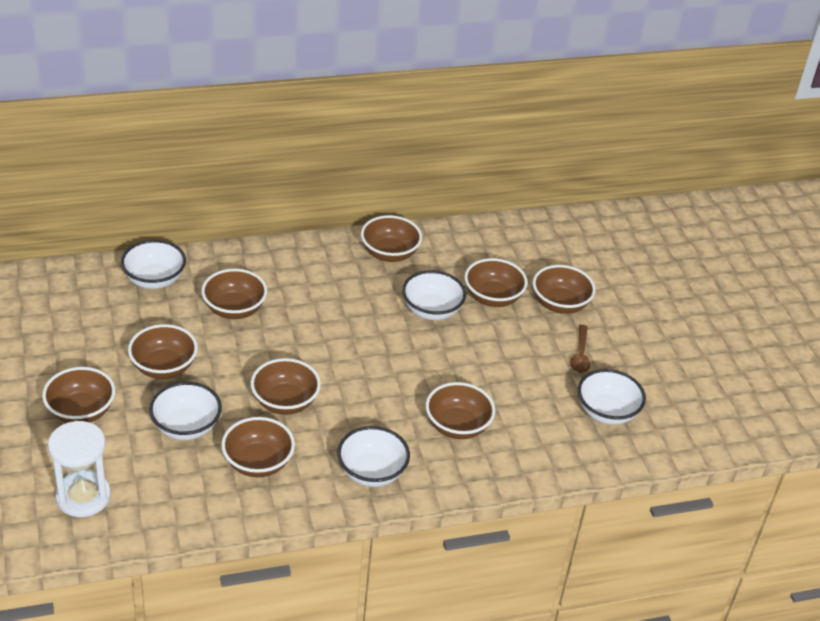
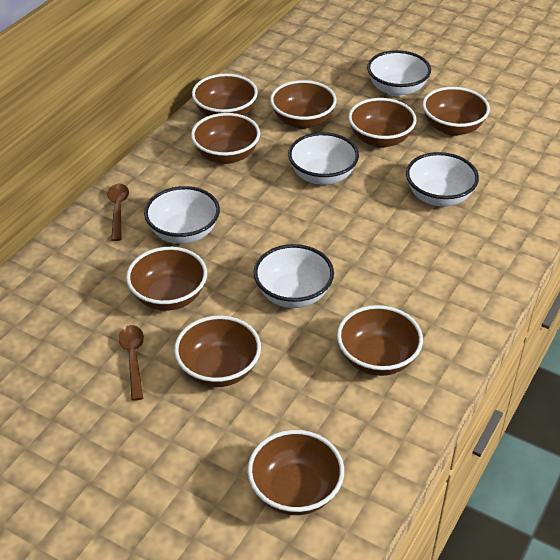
brown spoon: [571,325,590,373] = 1 -> [107,184,129,241] [119,325,144,401] = 2
white hourglass: [48,421,111,517] = 1 -> none = 0

